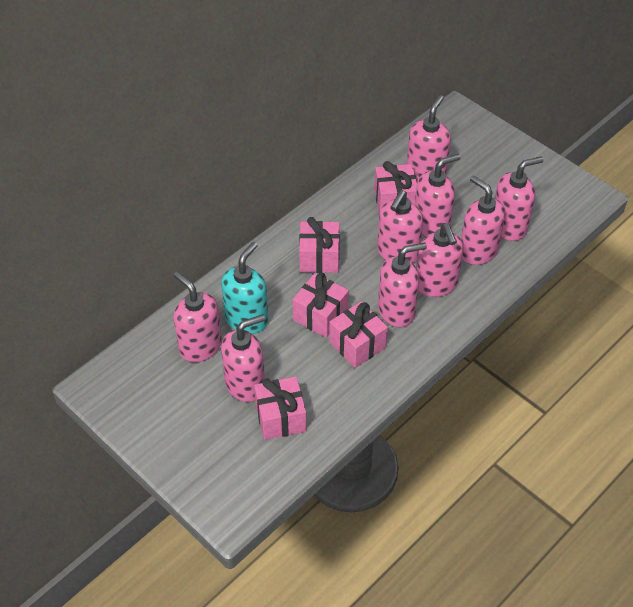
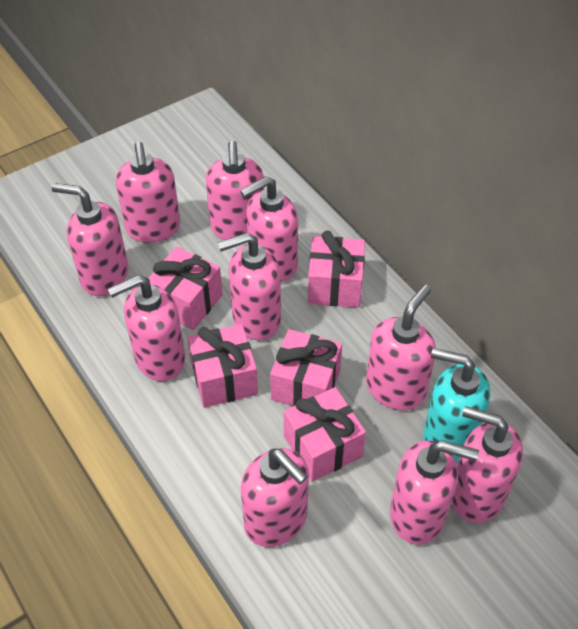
pink soap dispenser: [173,271,222,362] [221,314,265,402] [377,190,423,263] [378,242,427,327] [407,95,451,181] [415,154,460,237] [417,223,464,297] [461,175,505,265] [495,157,543,241] = 9 -> [51,183,129,296] [108,275,185,381] [116,141,180,243] [206,141,264,240] [218,232,281,340] [240,176,298,282] [241,448,309,547] [366,285,436,410] [390,440,479,545] [452,406,523,523] = 10

